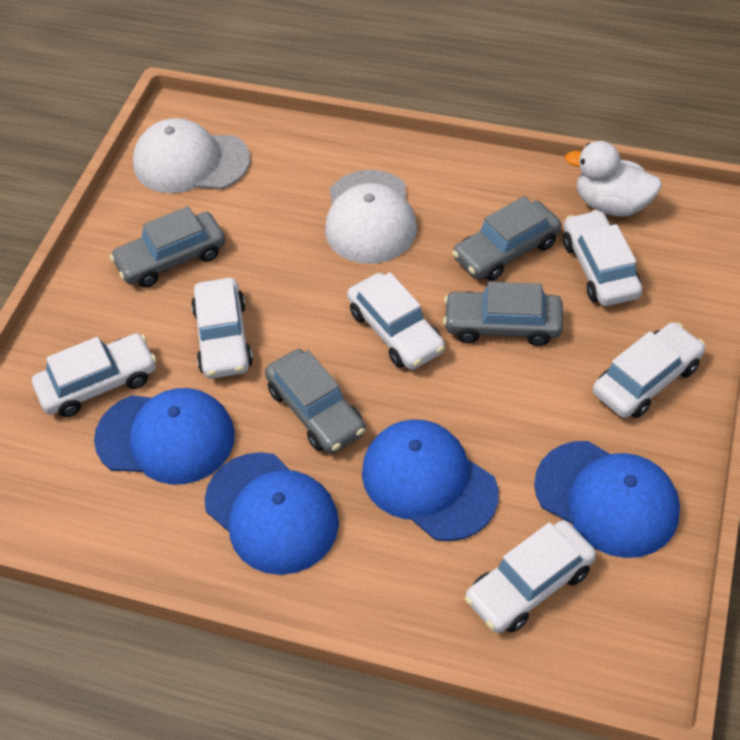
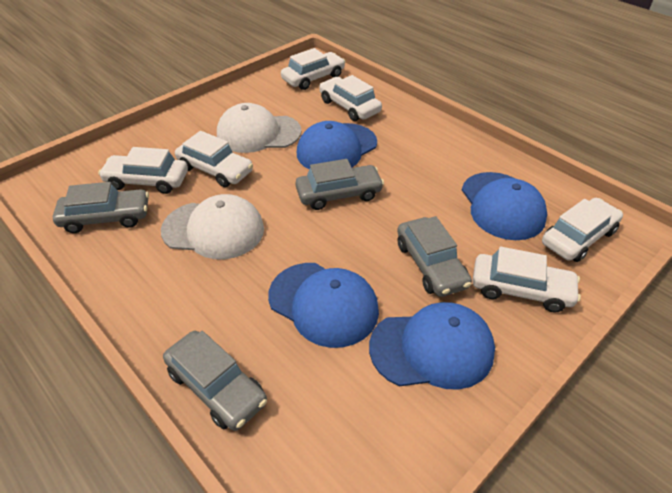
white duck: [565,141,662,216] = 1 -> none = 0

